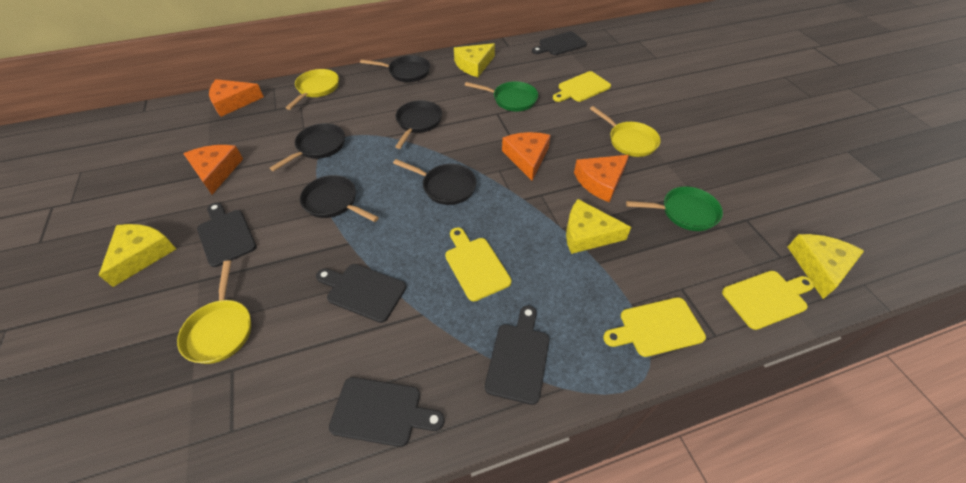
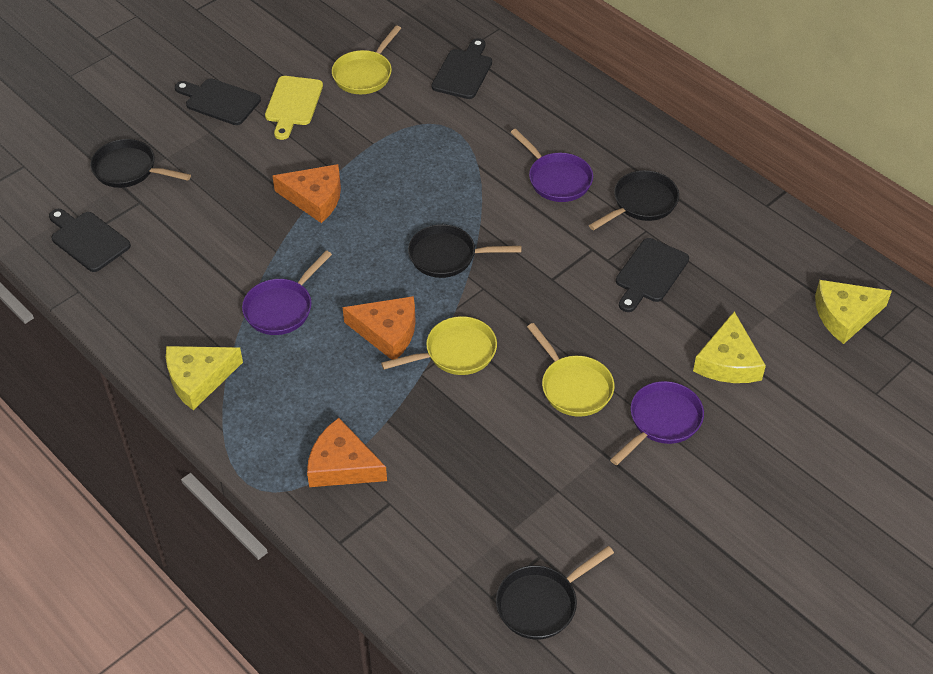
black cutting board: [197,202,257,267] [316,264,406,323] [329,377,444,447] [485,305,550,405] [532,31,587,55] = 5 -> [49,209,131,272] [175,78,261,125] [432,38,492,99] [616,238,689,312] = 4
black pan: [270,123,345,171] [300,175,379,222] [360,55,430,82] [393,159,476,205] [395,100,442,149] = 5 -> [90,139,191,188] [408,224,521,278] [496,546,614,639] [589,170,679,230] = 4
green pan: [465,81,538,111] [626,186,723,231] = 2 -> none = 0
orange cheese: [183,145,243,195] [209,79,264,117] [502,132,551,180] [574,155,629,202] = 4 -> [273,164,341,223] [307,418,387,487] [343,296,416,360] = 3
purple pan: none = 0 -> [242,250,332,335] [510,129,593,202] [610,381,704,465] = 3
yellow cheese: [99,224,176,287] [454,43,495,77] [566,199,631,254] [788,234,864,299] = 4 -> [166,346,243,410] [693,311,766,383] [815,280,892,344] = 3
yellow cutting board: [445,227,512,301] [553,71,611,102] [603,297,706,357] [722,271,815,330] = 4 -> [265,76,323,140] = 1

